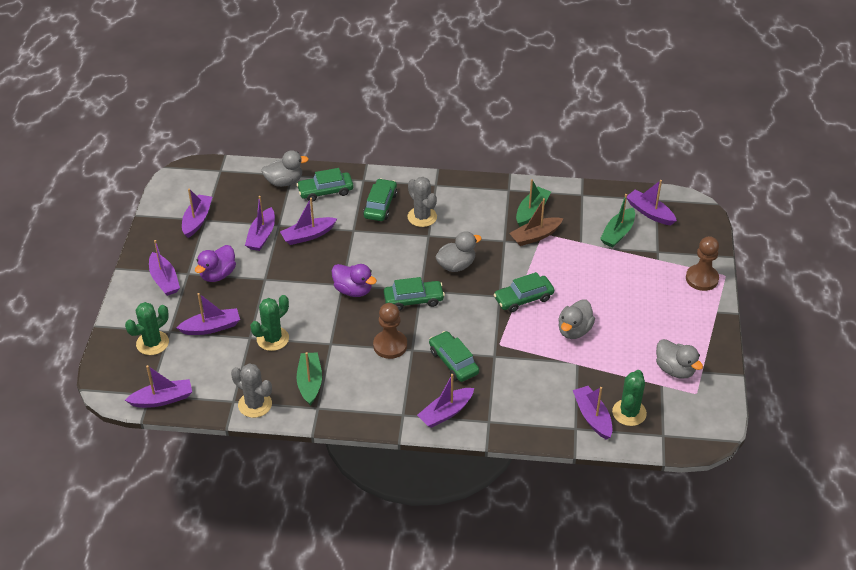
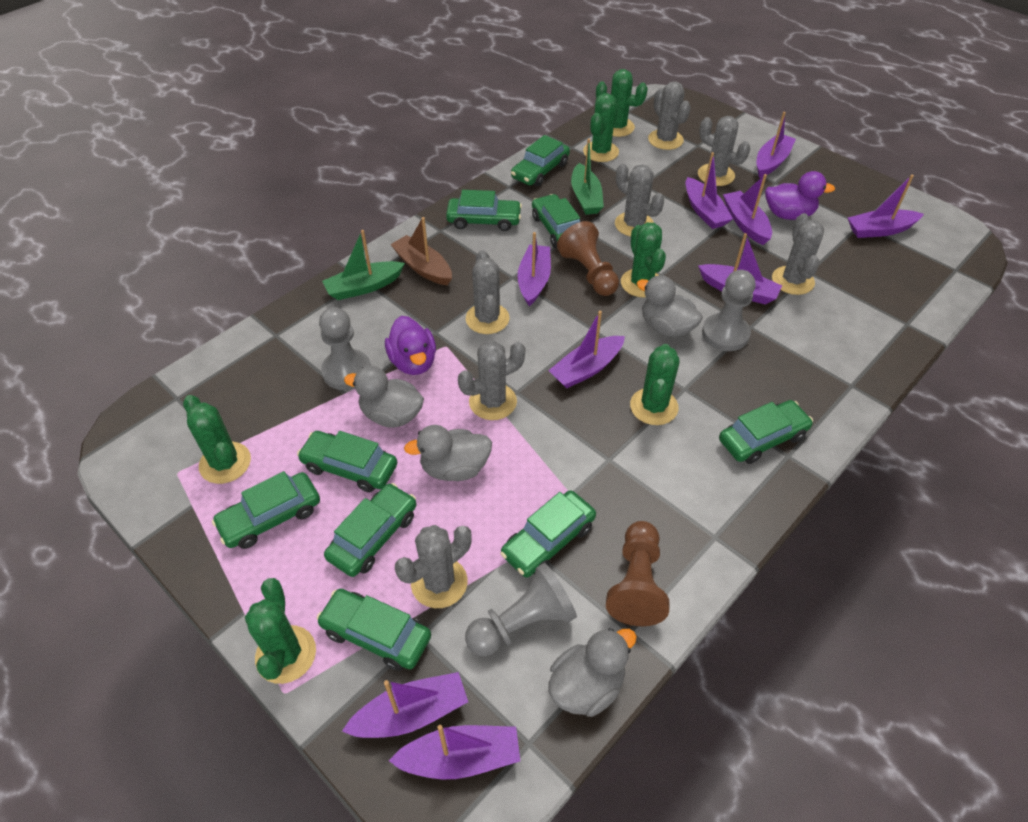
green boat: [296,352,322,405] [516,179,551,227] [600,194,635,248] = 3 -> [322,230,405,300] [571,139,604,215] = 2
green cactus: [125,302,169,355] [250,295,289,351] [612,370,647,426] = 3 -> [183,395,251,484] [245,578,316,684] [583,93,619,162] [596,69,648,137] [621,222,666,297] [630,344,680,425] = 6
green car: [297,168,353,202] [363,178,397,221] [384,277,445,311] [429,331,479,382] [494,272,554,312] = 5 -> [212,471,320,549] [297,431,397,492] [317,589,431,671] [324,483,416,577] [446,190,522,231] [500,490,596,577] [511,135,570,186] [532,194,580,248] [719,400,813,464] = 9
grey cactus: [231,364,272,418] [407,177,437,227] = 2 -> [395,525,472,608] [458,341,525,420] [466,250,509,334] [615,164,664,237] [648,81,691,150] [698,116,750,186] [772,213,824,295] = 7
grey pawn: none = 0 -> [319,307,371,390] [465,563,577,656] [702,270,755,351] = 3

